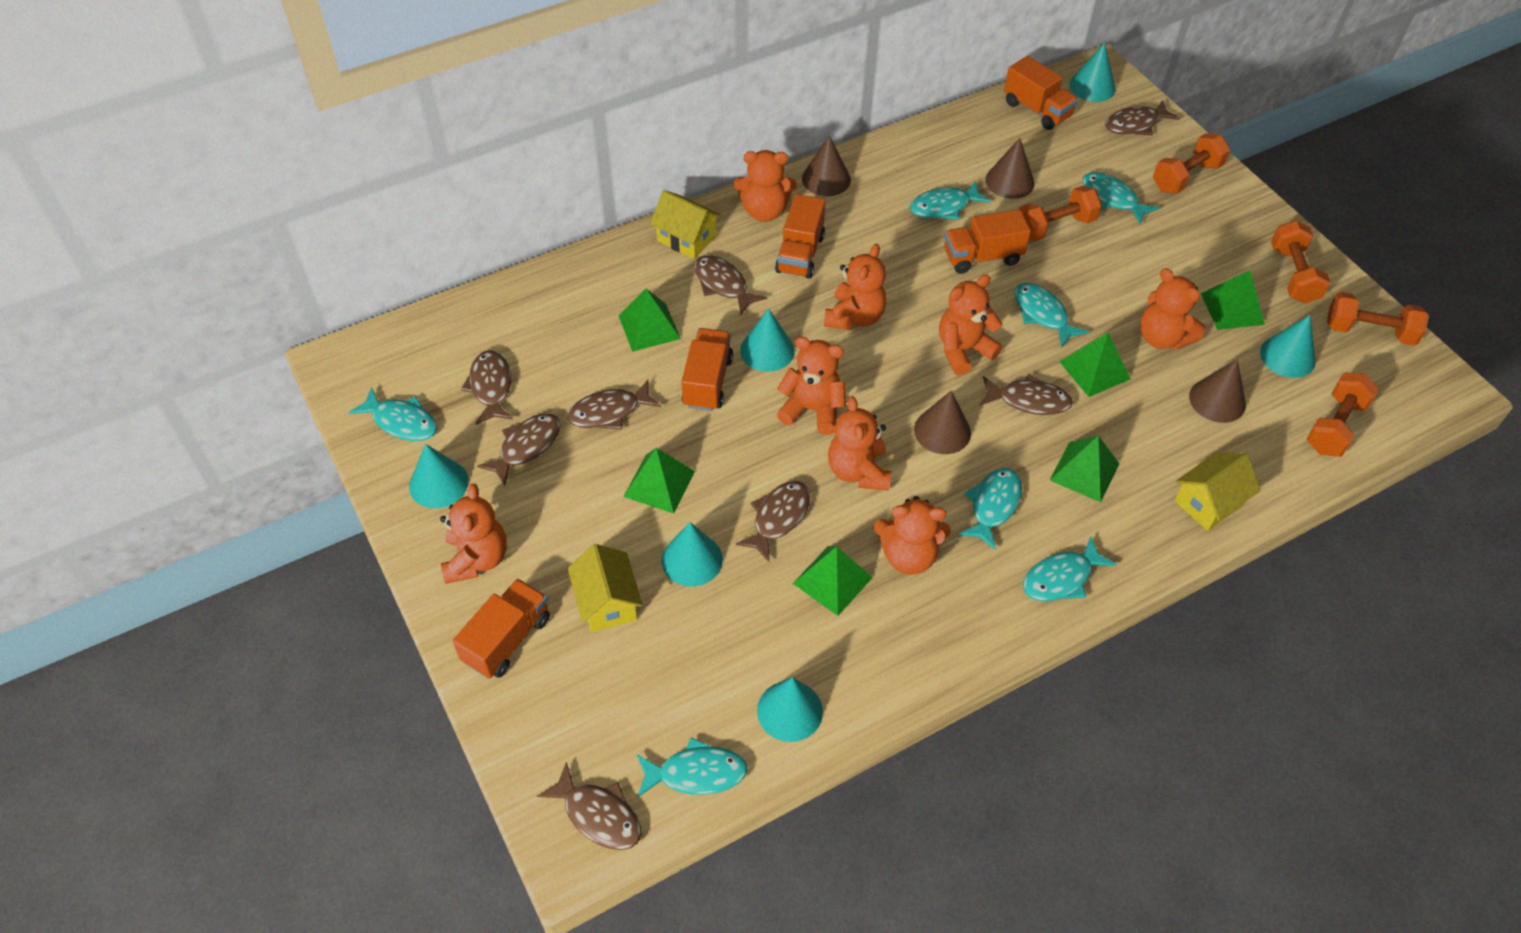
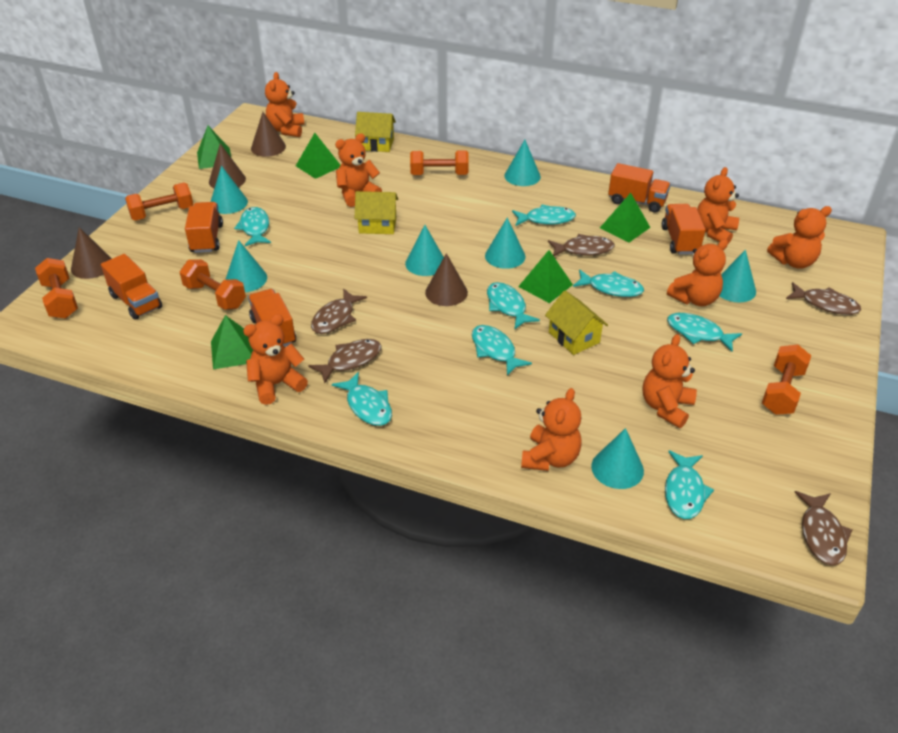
brown fish: [461,350,513,425] [477,413,561,486] [537,762,641,850] [567,380,661,430] [694,255,767,315] [735,481,810,563] [980,374,1073,415] [1105,100,1180,135] = 8 -> [308,339,381,383] [311,288,367,334] [548,234,615,256] [786,282,861,315] [794,491,852,566] = 5
green pyramid: [619,289,681,352] [623,448,695,513] [793,546,873,616] [1050,435,1120,502] [1059,333,1131,397] [1201,270,1265,330] = 6 -> [197,126,231,169] [211,315,253,369] [296,133,340,179] [518,250,573,303] [600,193,651,242] = 5
turquoise cone: [409,444,469,508] [662,522,723,587] [740,308,795,372] [757,677,823,742] [1069,43,1116,102] [1260,315,1316,378] = 6 -> [211,166,248,214] [225,240,267,292] [405,225,444,276] [485,218,525,269] [505,140,541,186] [591,428,644,489] [720,250,756,302] = 7
turquoise fish: [348,387,437,441] [637,738,748,797] [910,181,991,220] [959,468,1022,550] [1014,282,1089,348] [1023,536,1117,601] [1082,172,1160,224] = 7 -> [234,207,271,246] [332,372,392,426] [472,325,532,376] [487,282,540,330] [512,204,576,226] [573,269,644,297] [665,450,714,519] [667,313,742,352] = 8

